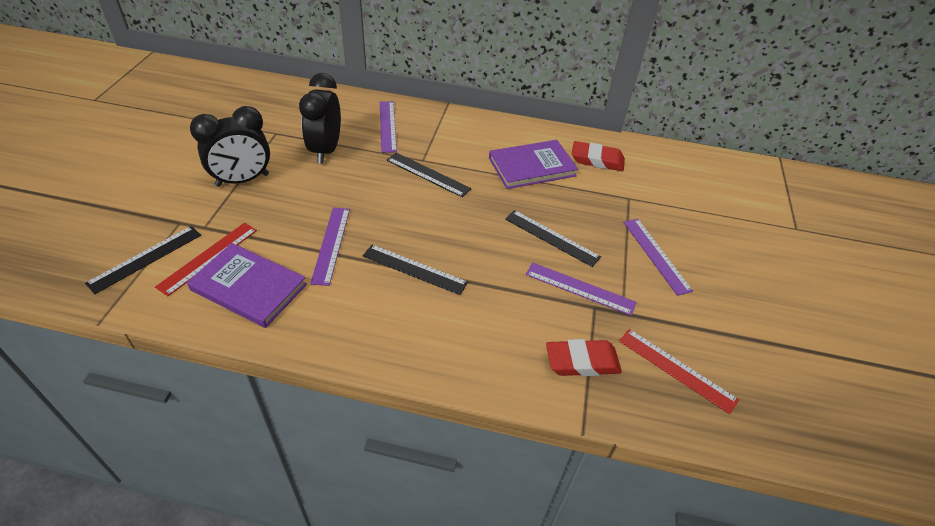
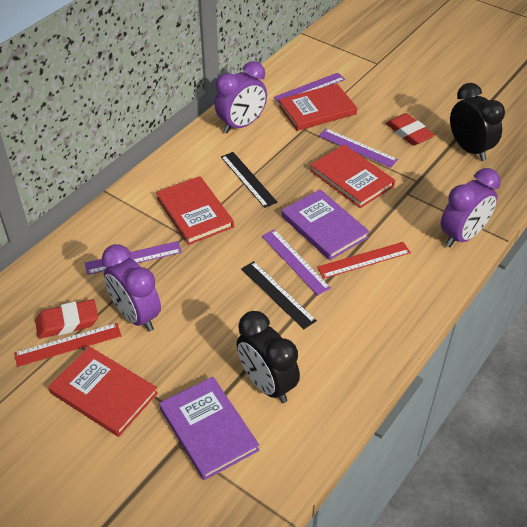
black ruler: [85,226,201,294] [363,244,468,295] [386,153,472,197] [505,210,601,267] = 4 -> [221,152,278,208] [241,261,317,329] = 2
purple clock: none = 0 -> [102,244,161,332] [215,61,267,133] [441,168,501,247] = 3
red book: none = 0 -> [48,346,158,437] [156,176,234,245] [279,84,357,131] [310,144,395,208] = 4

